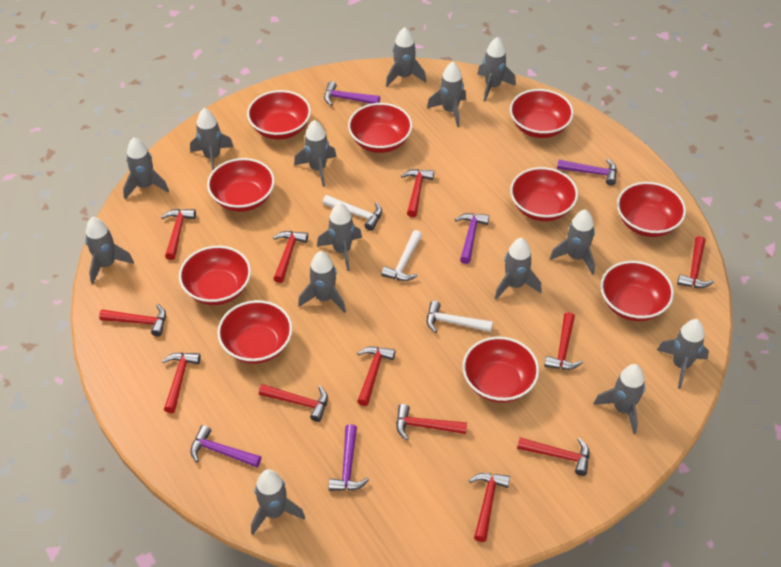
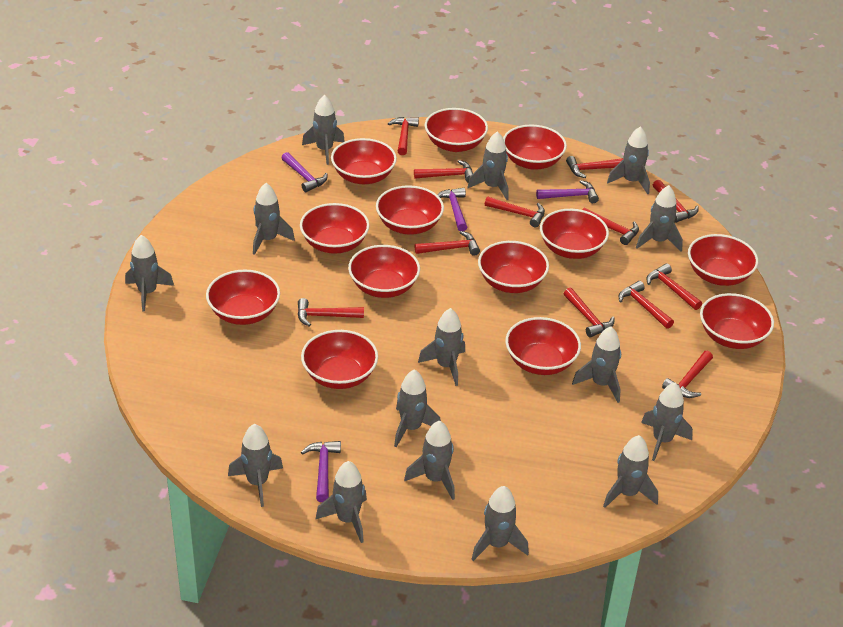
grey rocket: [85,217,134,284] [123,137,169,199] [190,108,234,171] [251,469,305,535] [294,120,337,187] [298,251,346,313] [317,203,362,271] [386,27,426,87] [427,62,466,127] [477,37,516,102] [495,238,542,299] [550,209,595,275] [593,364,645,434] [657,319,709,389] = 14 -> [125,235,174,312] [228,424,283,507] [253,183,295,255] [302,95,345,165] [316,461,367,543] [394,370,441,447] [404,420,455,500] [418,308,465,386] [468,131,509,200] [472,486,529,561] [572,326,621,403] [603,435,658,508] [607,126,650,194] [636,185,683,251] [641,383,693,461] = 15
purple hammer: [190,425,261,467] [324,81,380,106] [329,424,369,491] [455,213,489,264] [557,158,617,186] = 5 -> [281,152,328,192] [301,441,341,502] [437,188,467,231] [536,180,599,203] = 4
red bowl: [179,246,251,305] [207,158,275,212] [217,300,293,364] [247,90,311,139] [348,103,412,153] [463,337,539,403] [510,89,574,138] [510,167,578,221] [600,261,674,321] [617,182,686,237] = 10 -> [206,269,280,325] [300,203,369,254] [301,330,378,389] [331,138,397,184] [348,245,420,298] [376,185,444,235] [425,108,488,152] [478,241,549,293] [503,125,567,170] [505,317,581,375] [540,209,609,259] [688,234,758,286] [700,293,774,349] = 13
white hammer: [323,195,382,231] [381,230,422,281] [427,301,493,333] = 3 -> none = 0

